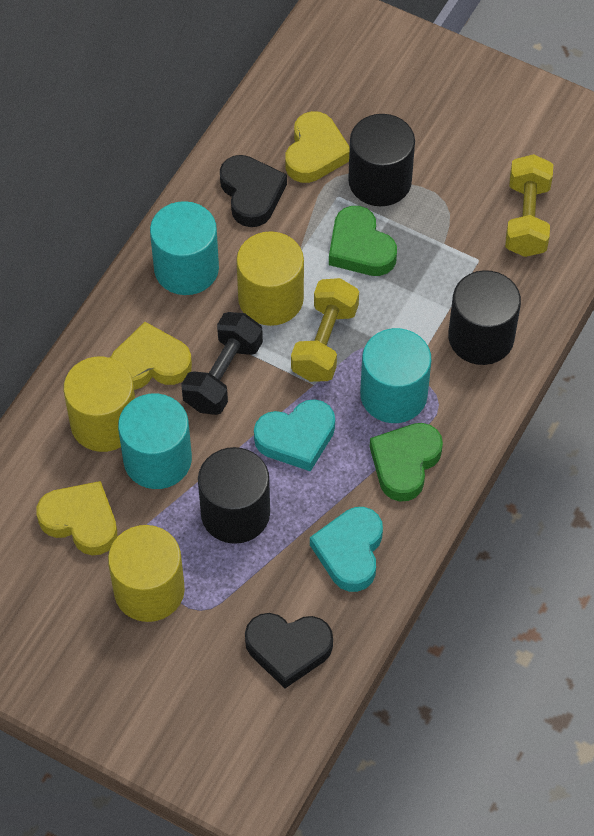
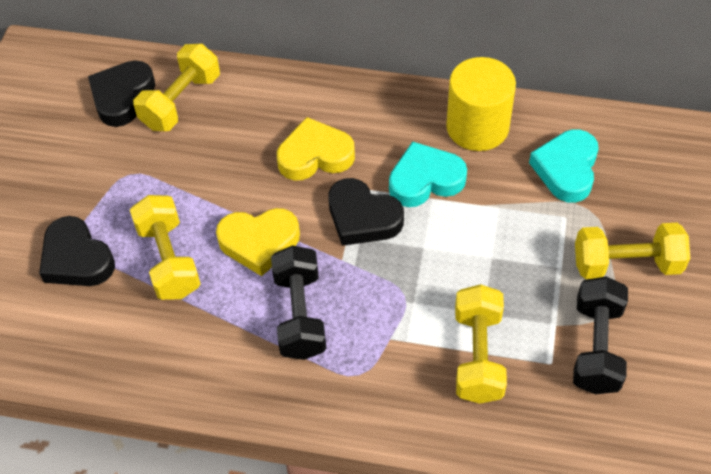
black cylinder: [198,447,270,544] [348,114,415,206] [448,270,521,365] = 3 -> none = 0
black dumbbell: [181,312,263,415] = 1 -> [271,245,326,360] [573,276,628,394] = 2
black heart: [220,155,287,227] [245,613,333,688] = 2 -> [39,216,115,286] [88,60,155,127] [328,178,404,246] = 3
green heart: [329,206,397,276] [370,423,443,502] = 2 -> none = 0
turquoise cylinder: [118,393,192,489] [150,201,219,295] [360,328,432,423] = 3 -> none = 0
yellow cylinder: [63,356,135,452] [108,525,185,622] [236,231,304,326] = 3 -> [446,57,516,151] = 1
yellow dumbbell: [291,278,359,382] [505,154,553,257] = 2 -> [130,195,201,300] [133,44,220,131] [455,284,507,404] [575,223,690,279] = 4
yellow heart: [36,481,118,555] [110,322,192,390] [285,111,350,183] = 3 -> [216,208,300,276] [277,117,355,180] = 2

